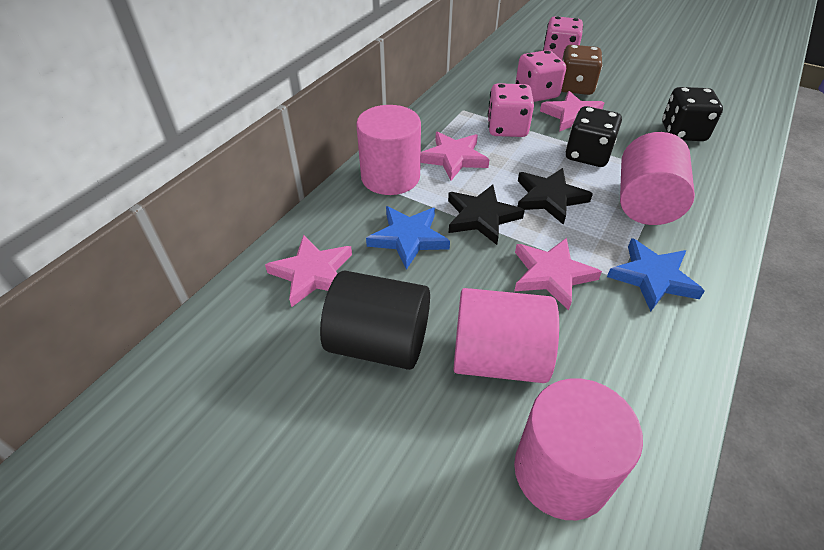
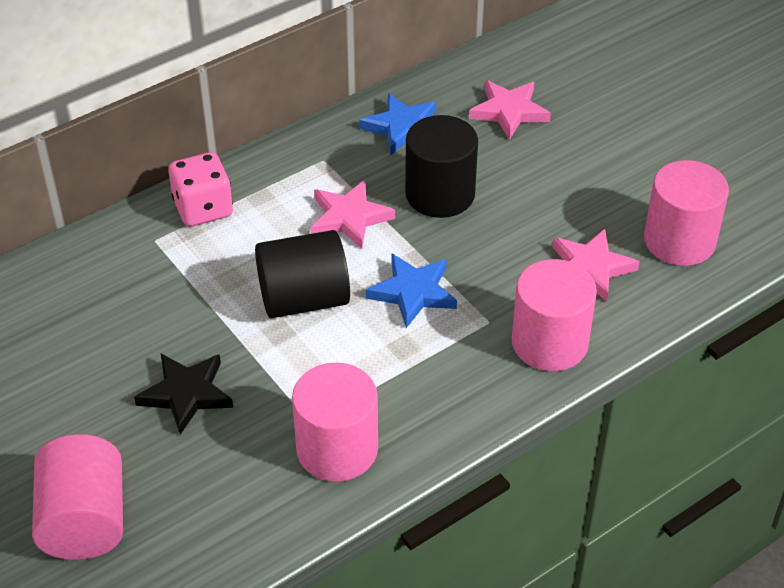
black cylinder: [320,270,430,370] = 1 -> [255,230,350,318] [405,115,478,218] = 2
black dice: [566,106,622,167] [662,87,723,141] = 2 -> none = 0
black star: [448,184,525,245] [517,168,593,225] = 2 -> [134,354,233,435] = 1
brown dice: [561,45,603,95] = 1 -> none = 0
pink dice: [488,83,534,137] [515,50,566,102] [543,16,583,60] = 3 -> [168,152,233,227] = 1
pink star: [265,235,352,307] [420,132,489,180] [514,238,602,310] [540,91,605,132] = 4 -> [311,180,395,249] [469,80,551,140] [552,229,640,302] = 3

